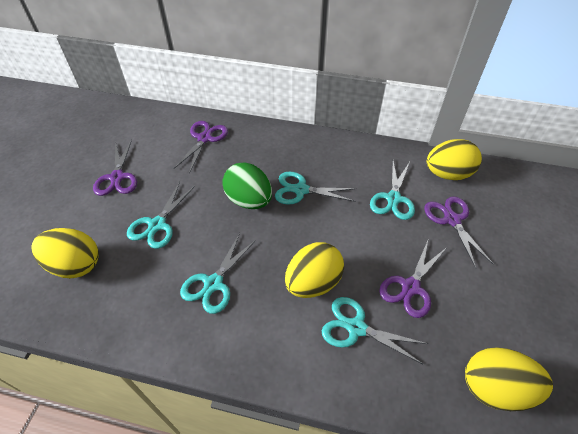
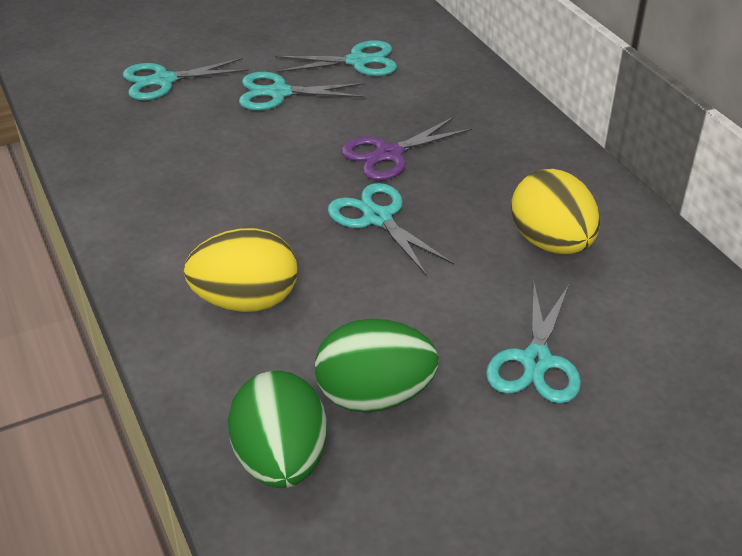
green egg: [222,162,272,209] = 1 -> [228,371,327,488] [315,319,439,413] = 2
purple scissors: [93,139,137,196] [174,121,228,174] [379,241,447,318] [424,196,494,268] = 4 -> [341,117,472,180] = 1
yellow egg: [31,228,99,278] [285,242,344,298] [427,139,482,180] [465,347,553,411] = 4 -> [184,228,297,312] [511,169,600,254] = 2

